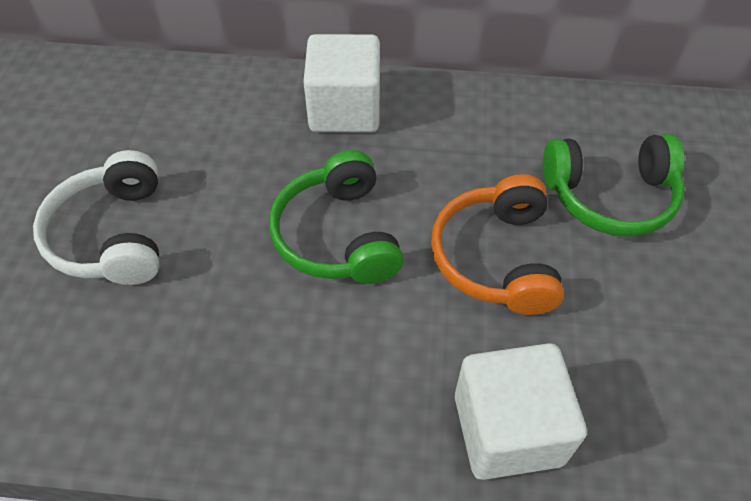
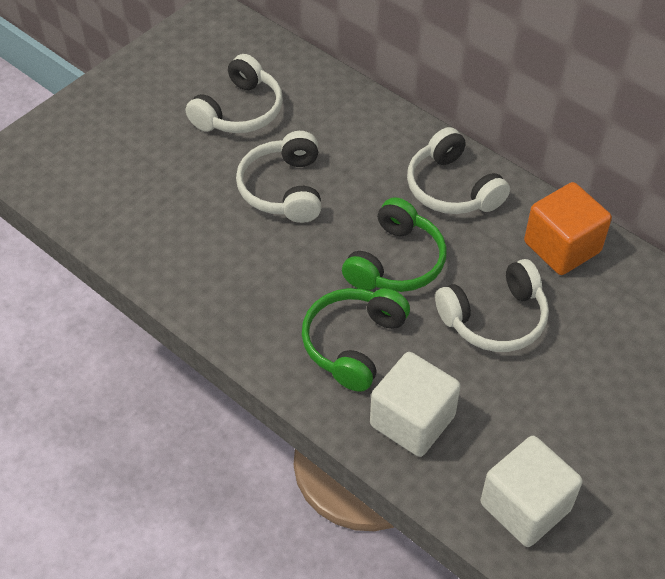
orange cube: none = 0 -> [524,182,612,275] = 1
orange headphones: [431,174,564,315] = 1 -> none = 0
white headphones: [33,150,160,285] = 1 -> [186,54,283,133] [236,131,321,223] [407,127,510,214] [435,259,549,352] = 4

